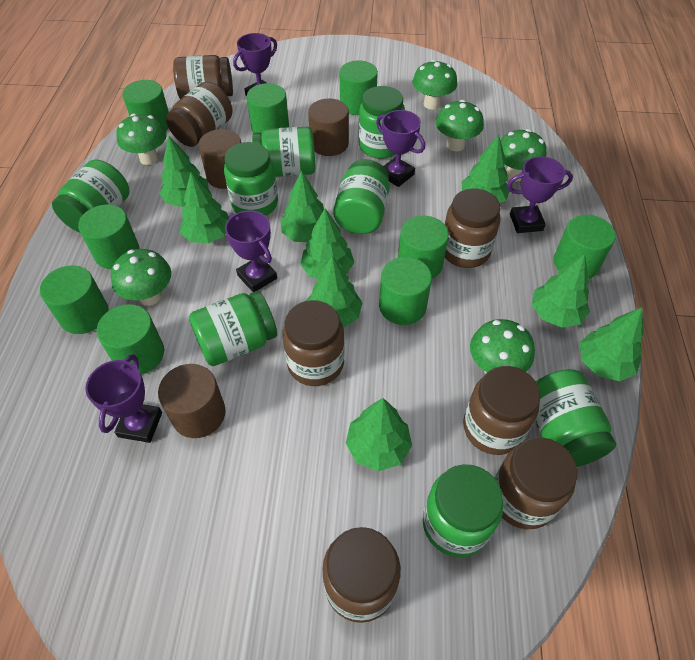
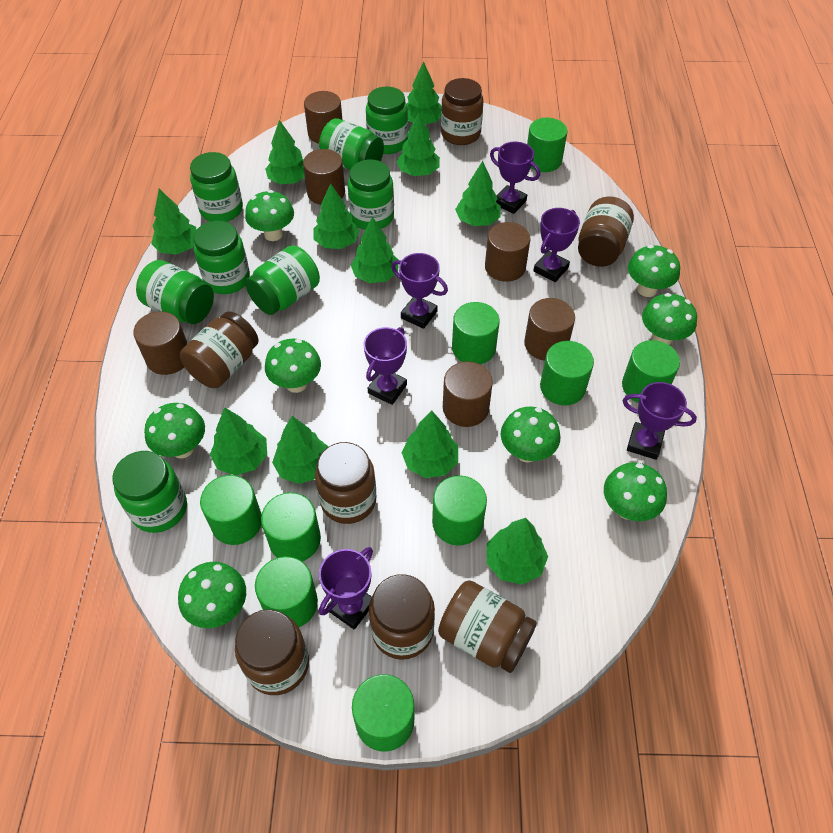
brown cylinder: [158,364,226,438] [198,129,241,189] [308,98,349,156] = 3 -> [133,311,188,375] [303,149,345,205] [304,91,342,144] [443,361,493,427] [485,222,530,282] [524,298,575,361] = 6
green mushroom: [111,249,171,306] [116,113,167,165] [413,60,457,110] [436,100,484,151] [470,319,535,374] [500,129,547,182] = 6 -> [144,403,205,458] [178,562,246,628] [245,190,294,241] [265,339,321,393] [501,407,560,462] [604,462,667,521] [628,245,680,297] [642,293,697,345] = 8
green tree: [159,136,209,207] [180,172,229,244] [281,171,324,242] [300,208,355,279] [306,256,363,328] [346,398,412,471] [461,135,510,203] [532,254,590,328] [580,307,644,381] = 9 -> [152,189,197,254] [210,407,267,475] [265,120,305,184] [272,416,328,484] [313,183,360,249] [351,217,399,283] [396,112,440,176] [402,411,458,478] [407,61,442,124] [455,161,501,226] [487,518,548,585] = 11
purple trophy: [85,354,162,443] [225,210,277,292] [233,33,277,96] [376,110,425,187] [507,156,573,233] = 5 -> [319,547,373,630] [364,327,407,405] [391,253,448,329] [490,142,540,214] [533,208,580,282] [623,382,697,460] = 6

